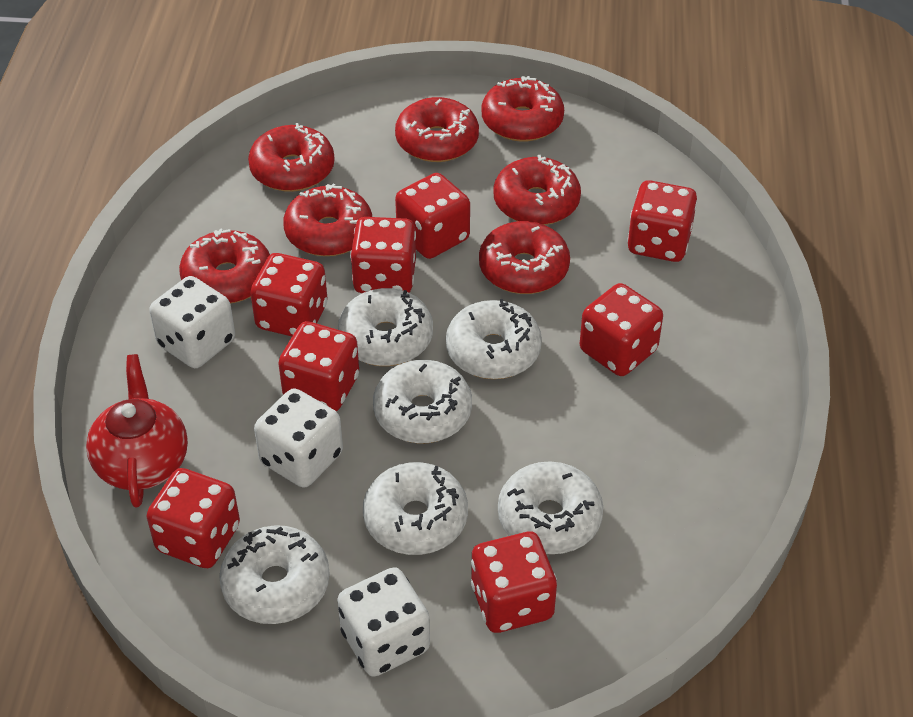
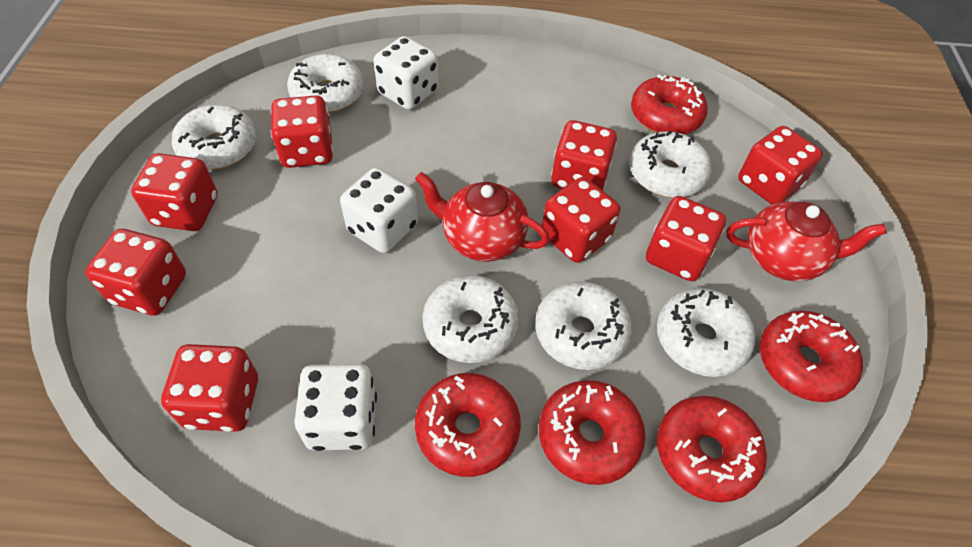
red donut: [179,228,270,303] [248,123,335,192] [283,184,372,256] [395,97,479,162] [479,221,570,294] [481,76,564,142] [494,155,581,225] = 7 -> [415,373,521,477] [539,380,645,485] [631,75,708,135] [657,396,767,502] [760,310,863,402] = 5
red teapot: [86,354,188,508] = 1 -> [415,172,549,262] [726,201,886,281] = 2

